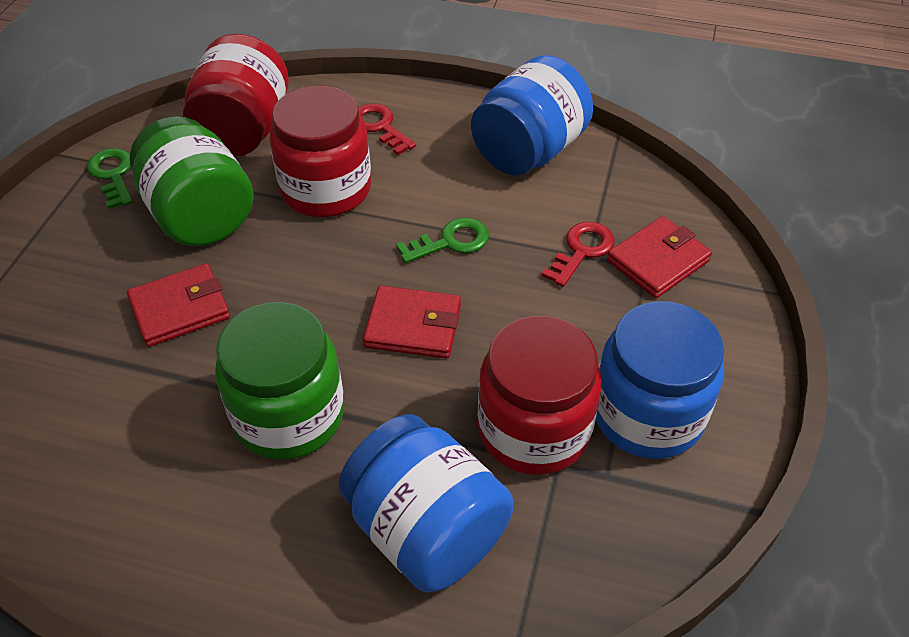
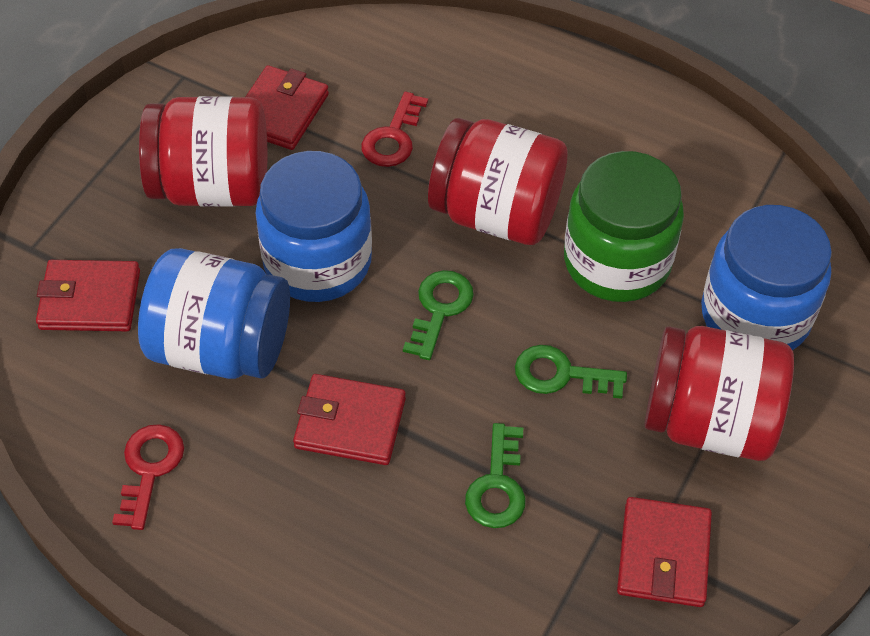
green jar: [130,116,254,246] [215,302,344,460] = 2 -> [564,151,684,302] = 1
green key: [87,148,132,209] [396,217,489,263] = 2 -> [403,270,474,360] [465,423,526,528] [515,345,627,399] = 3
red wallet: [127,263,230,347] [363,286,461,358] [607,216,712,298] = 3 -> [36,260,140,331] [245,65,329,150] [293,374,406,465] [617,497,712,607] = 4

